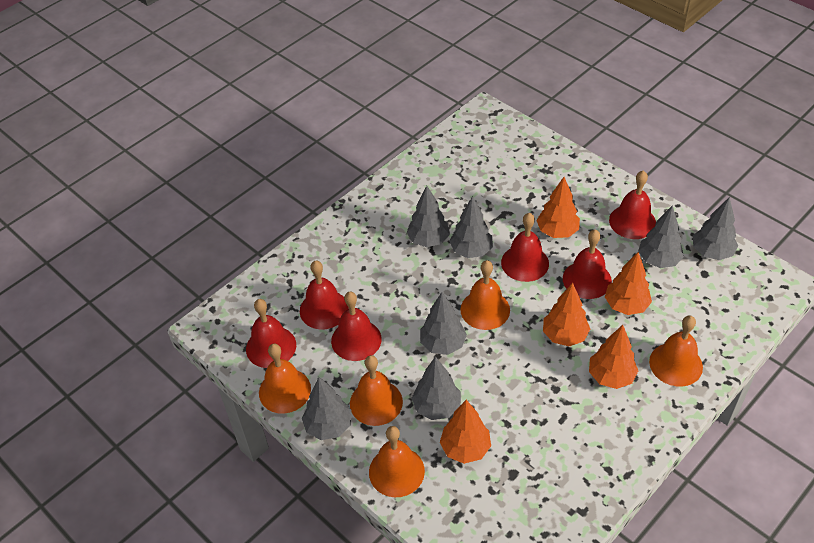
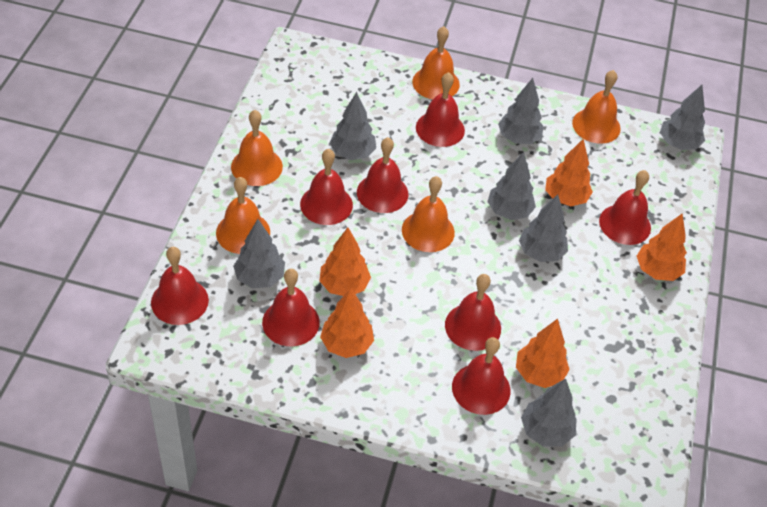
red bell: [246,299,296,368] [300,261,349,329] [331,291,382,361] [501,213,549,282] [563,229,612,299] [609,171,656,239] = 6 -> [151,247,209,325] [262,269,320,346] [300,149,353,225] [357,137,409,213] [416,72,465,147] [445,274,501,351] [452,337,511,415] [599,170,651,245] = 8

